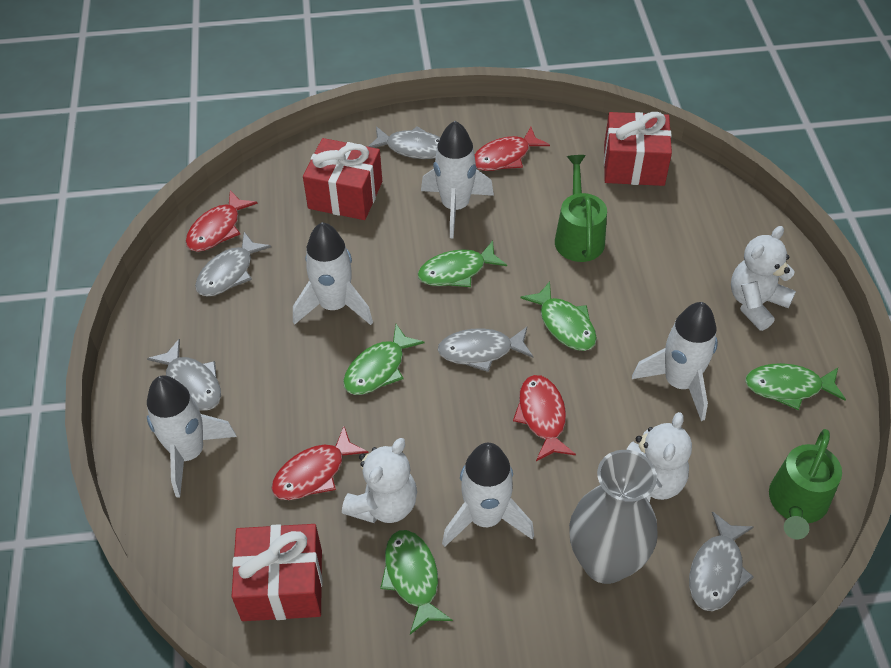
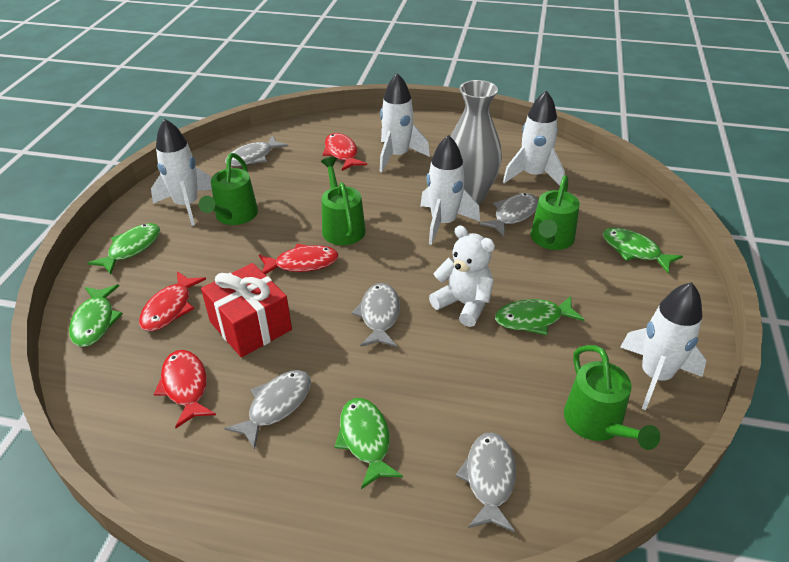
green watering can: [555,155,607,262] [769,429,842,539] = 2 -> [199,153,258,225] [321,157,366,245] [531,175,580,250] [564,345,660,450] = 4
red gift: [231,524,322,621] [303,138,382,220] [604,112,672,186] = 3 -> [201,263,292,357] = 1
white teddy bear: [342,438,417,523] [626,412,692,502] [731,226,796,331] = 3 -> [429,225,495,327] = 1

